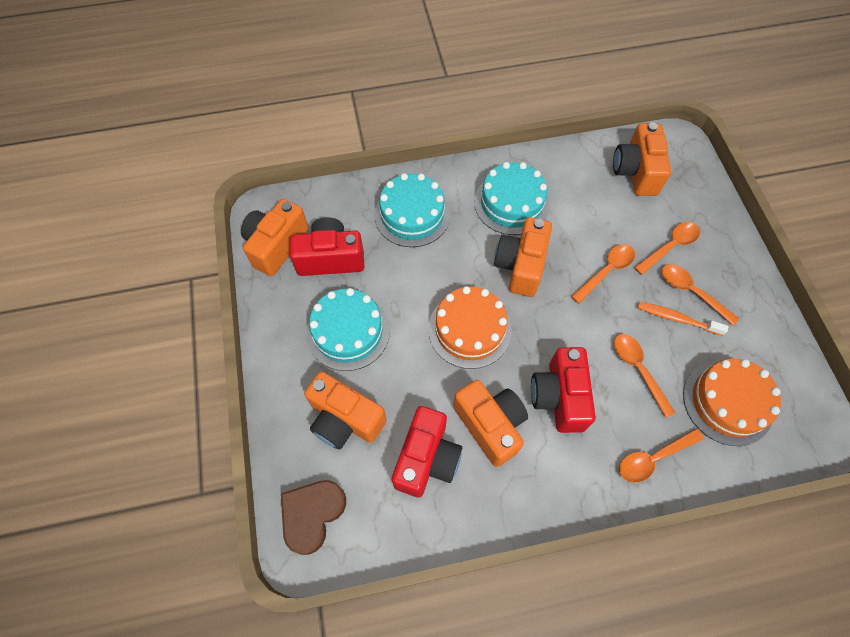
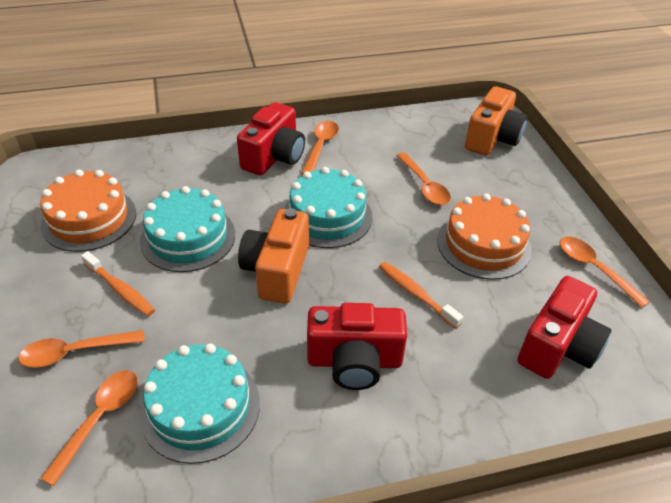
brown heart: [281,480,346,555] = 1 -> none = 0
orange camera: [241,199,309,276] [304,371,387,450] [453,380,528,467] [494,217,552,297] [613,122,671,196] = 5 -> [238,208,309,303] [465,86,528,156] = 2
orange toothbrush: [637,302,729,336] = 1 -> [81,251,155,316] [379,262,463,329] = 2

